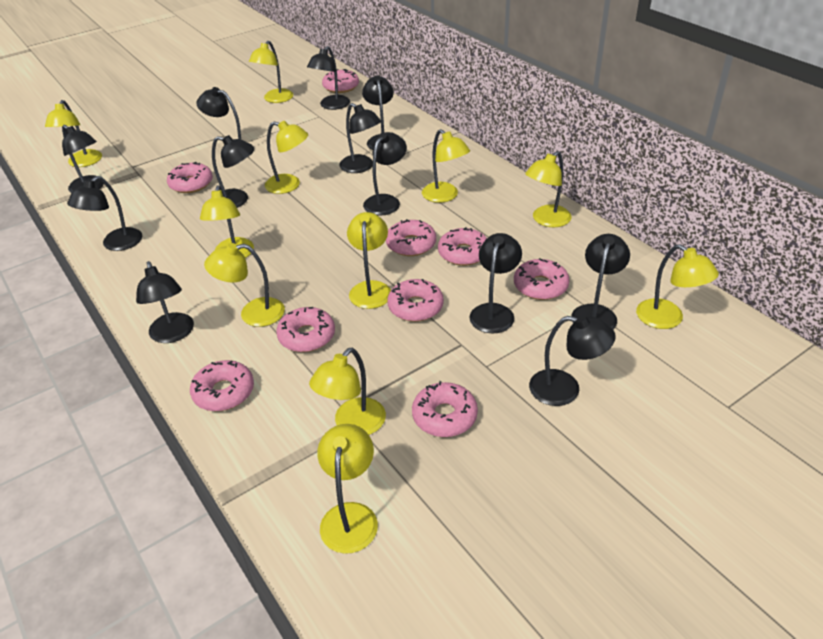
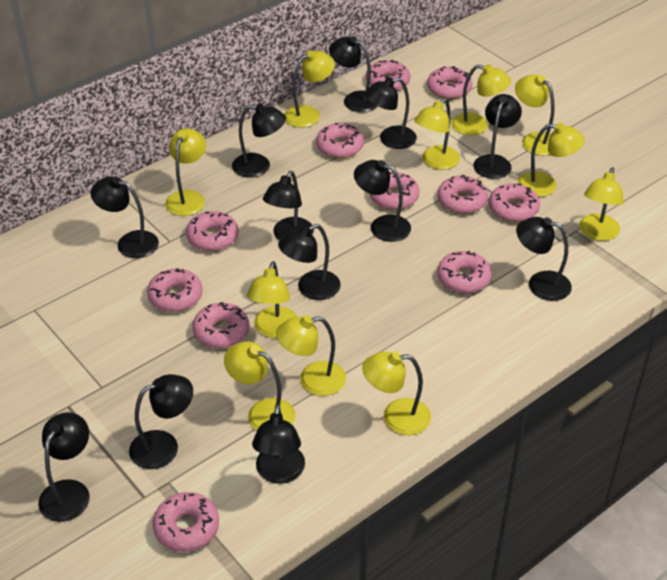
pink donut: [167,162,213,193] [190,360,254,411] [276,307,335,352] [322,69,359,93] [386,219,436,256] [387,279,444,322] [412,381,478,437] [438,227,487,266] [514,258,570,300] = 9 -> [147,268,202,312] [152,492,219,552] [186,211,238,251] [192,302,249,348] [316,123,364,158] [366,60,410,91] [370,172,420,210] [427,66,472,99] [437,251,492,293] [438,175,488,214] [489,183,540,222] = 11

